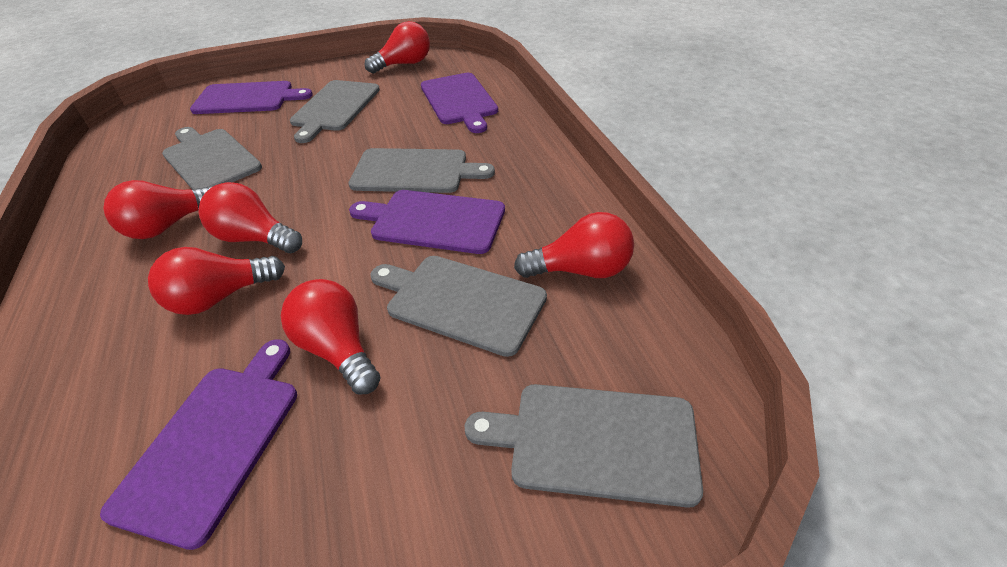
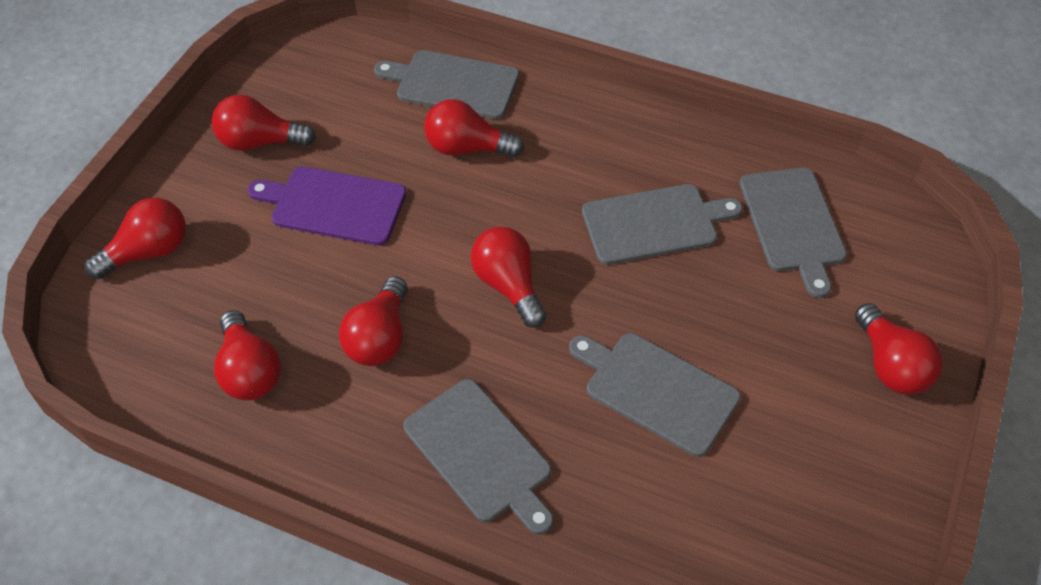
purple cutting board: [100,339,297,550] [190,81,313,114] [349,190,505,254] [421,73,498,133] = 4 -> [248,166,406,246] = 1
red light bulb: [103,180,213,239] [148,247,285,315] [199,182,302,253] [281,279,381,394] [365,21,430,74] [514,212,634,278] = 6 -> [85,198,186,279] [212,95,316,151] [214,310,281,401] [339,276,408,366] [424,99,524,157] [471,226,546,328] [855,303,943,395] = 7

